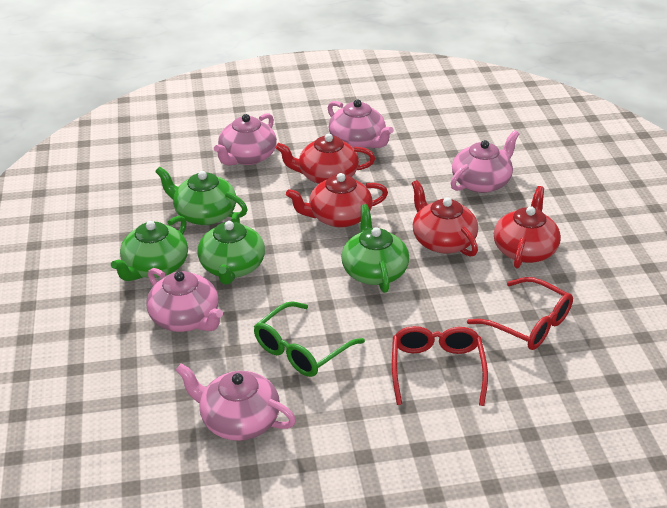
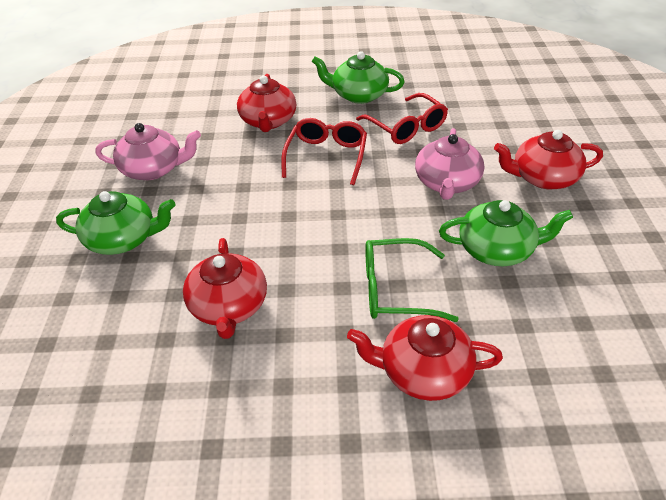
green teapot: [111,216,188,281] [155,167,248,225] [197,212,265,285] [341,204,409,293] = 4 -> [56,191,176,255] [312,51,405,104] [439,200,573,266] = 3
pink teapot: [146,268,223,332] [176,364,296,441] [214,113,277,165] [328,99,394,148] [451,130,519,193] = 5 -> [95,123,201,180] [415,128,484,200] = 2

